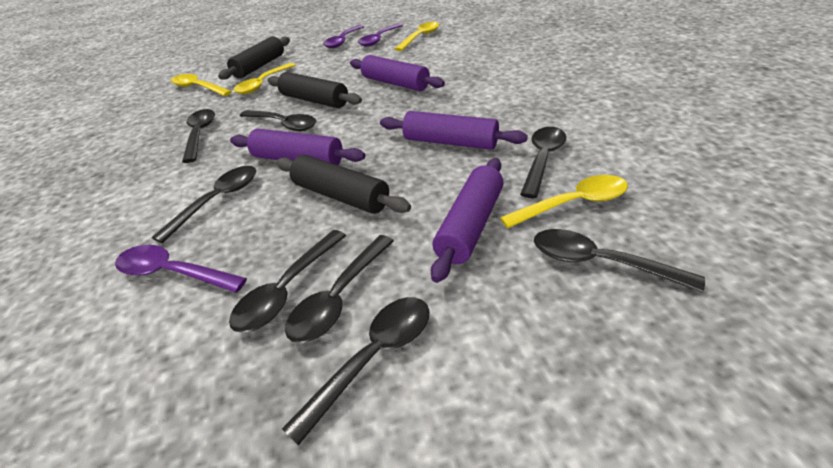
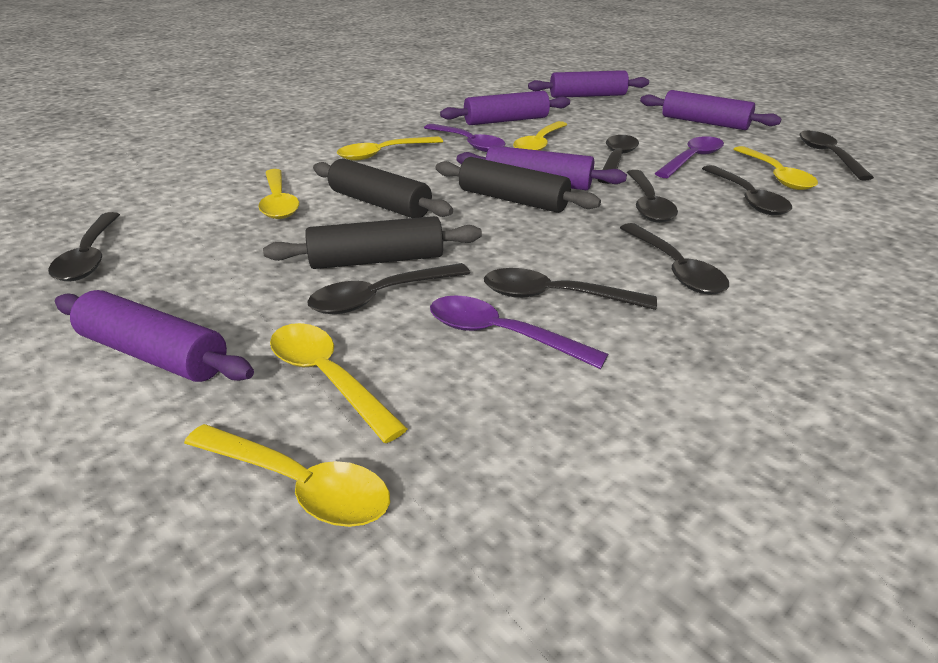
purple rolling pin: [230,129,365,165] [350,55,445,91] [380,111,528,150] [431,158,504,283] = 4 -> [55,290,254,382] [440,91,570,125] [457,146,627,190] [528,70,649,98] [640,90,782,130] = 5
yellow spoon: [171,74,232,96] [233,63,296,94] [395,22,439,51] [500,175,628,228] = 4 -> [184,424,390,527] [259,169,299,219] [270,323,408,443] [337,137,443,160] [513,121,567,151] [733,146,818,190] = 6

